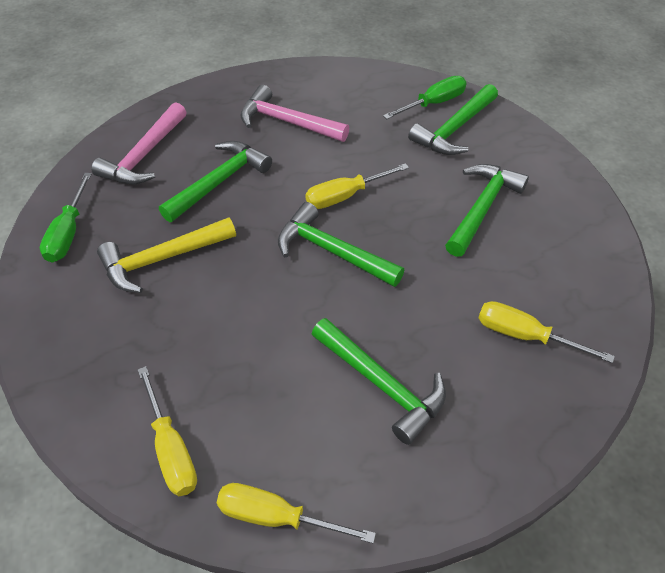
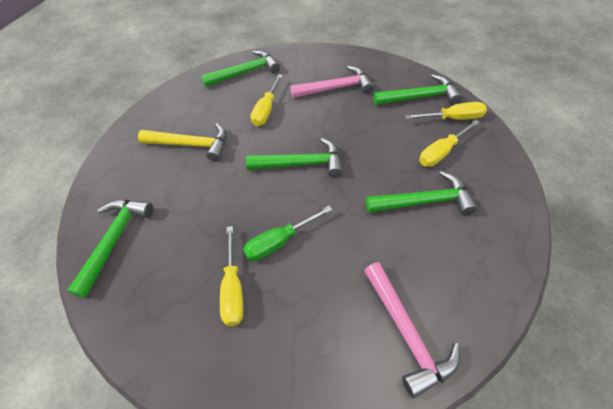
green screwdriver: [40,173,92,262] [383,76,467,119] = 2 -> [243,206,333,261] = 1

